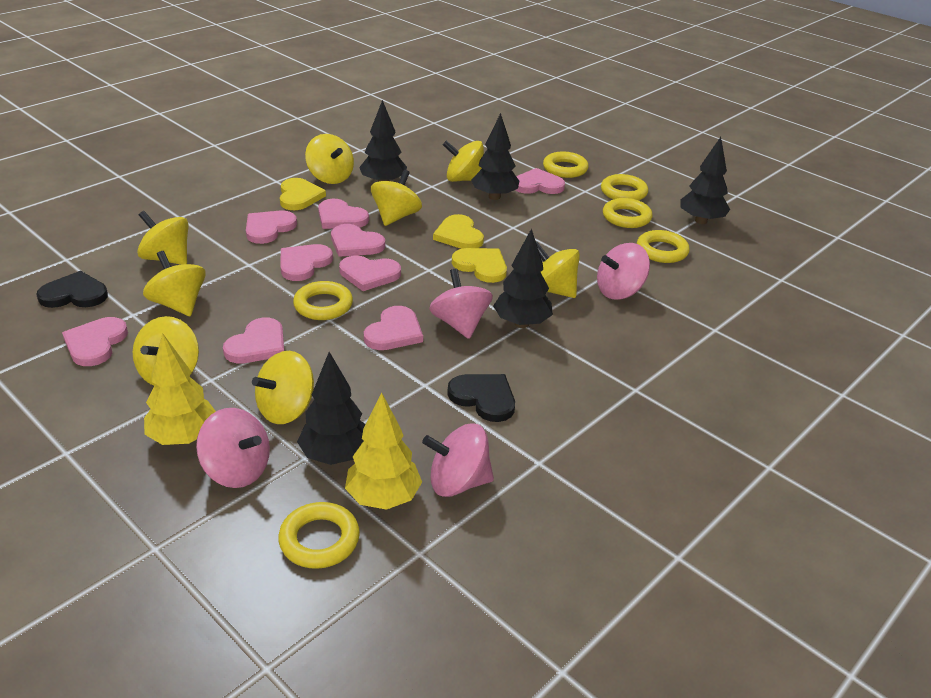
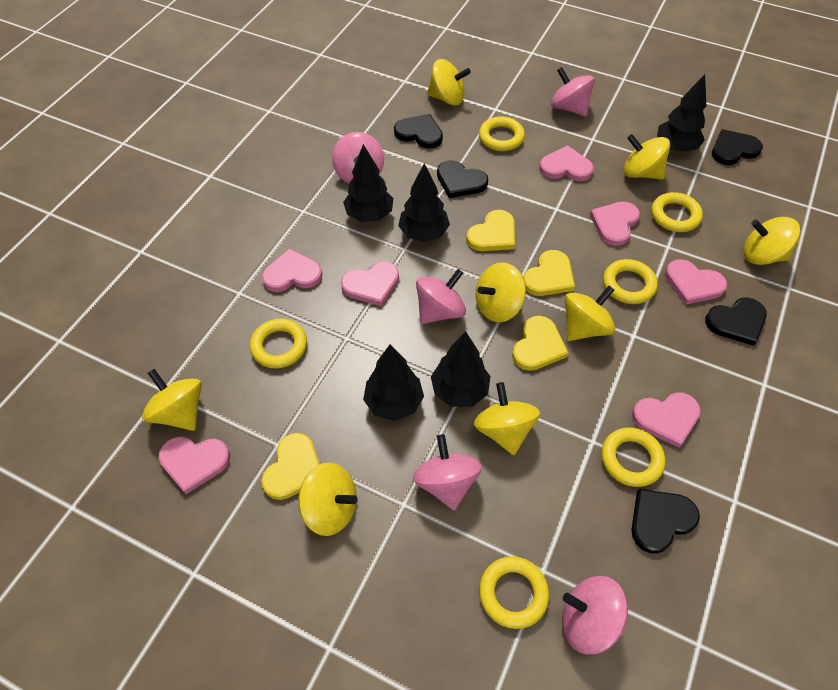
black heart: [36,271,108,308] [447,374,515,422] = 2 -> [394,114,443,149] [437,160,488,198] [631,489,700,554] [705,297,767,346] [712,129,763,165] = 5
pink heart: [62,317,128,366] [223,318,284,363] [246,210,297,244] [281,244,333,281] [318,199,369,229] [331,224,385,257] [339,256,401,291] [364,306,423,350] [515,168,565,194] = 9 -> [158,436,230,494] [262,249,322,292] [341,261,399,306] [539,145,594,181] [590,201,640,246] [632,392,701,448] [665,259,727,305] = 7
pink spinning top: [196,408,270,488] [422,424,494,497] [429,269,493,339] [597,243,650,300] = 4 -> [332,132,384,184] [413,434,482,511] [416,269,466,324] [551,67,595,117] [562,576,628,654] = 5
yellow heart: [280,178,326,210] [433,214,484,249] [452,248,507,283] = 3 -> [261,433,320,500] [466,210,515,251] [512,316,569,371] [523,250,575,296] = 4
yellow tree: [144,333,216,445] [345,392,422,510] = 2 -> none = 0

